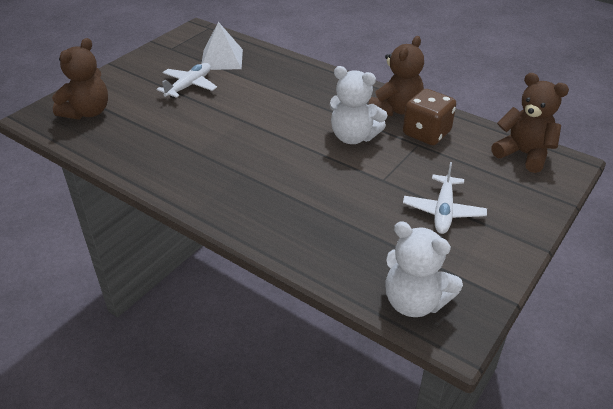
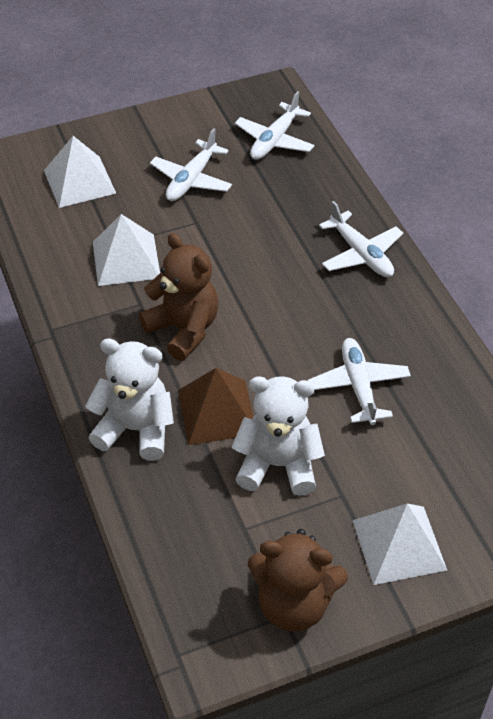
brown dice: [403,89,456,145] = 1 -> none = 0
brown pyramid: none = 0 -> [178,368,254,445] = 1
brown teddy bear: [52,38,108,120] [368,36,424,116] [491,73,569,173] = 3 -> [139,233,218,361] [248,529,348,632] = 2
white plane: [156,63,217,98] [403,162,487,234] = 2 -> [150,128,232,201] [235,91,314,160] [308,338,411,425] [319,201,403,277] = 4
white pyramid: [201,22,243,70] = 1 -> [44,136,116,208] [93,214,160,286] [353,503,447,585] = 3

